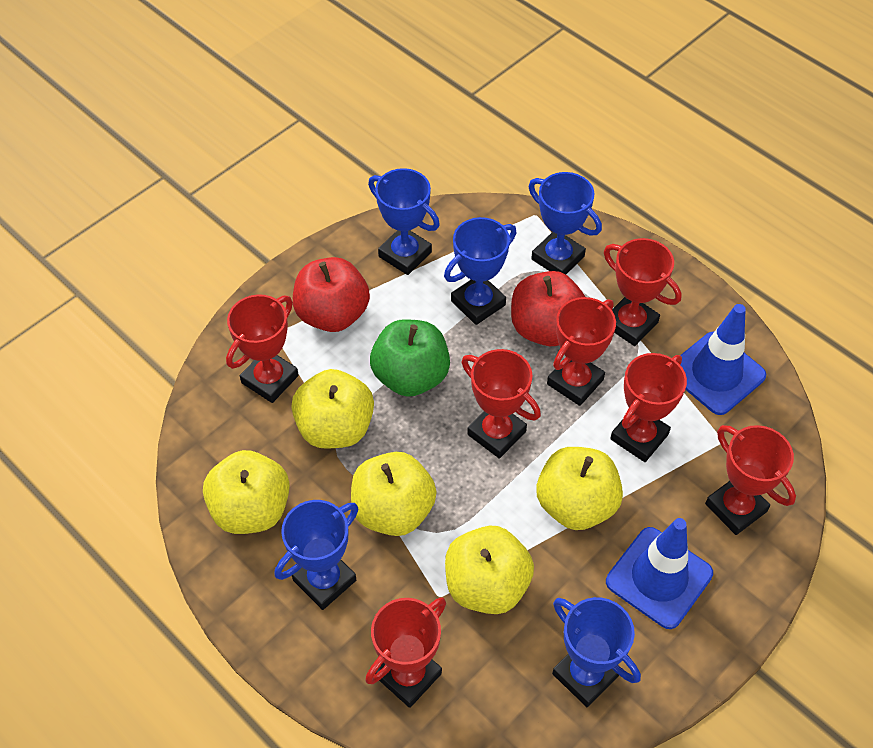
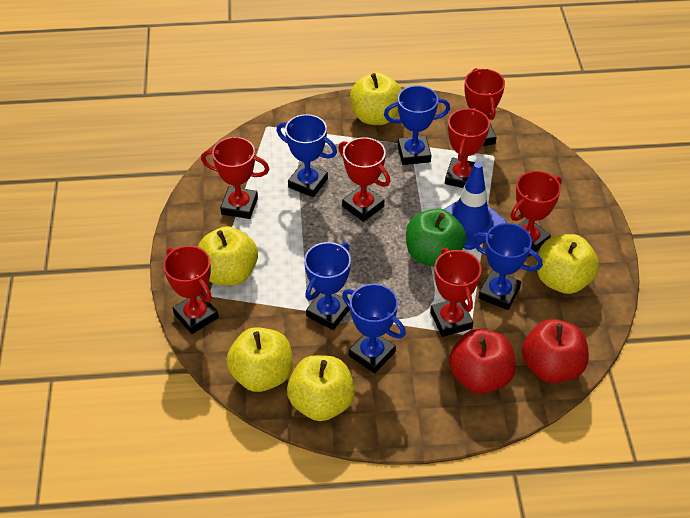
blue traffic cone: [606,518,713,629] [680,304,766,415] = 2 -> [444,162,507,250] = 1

